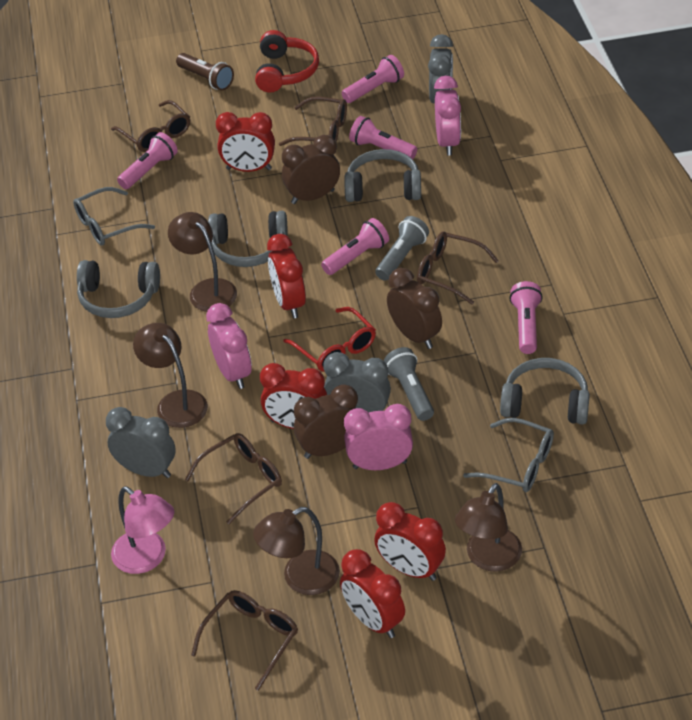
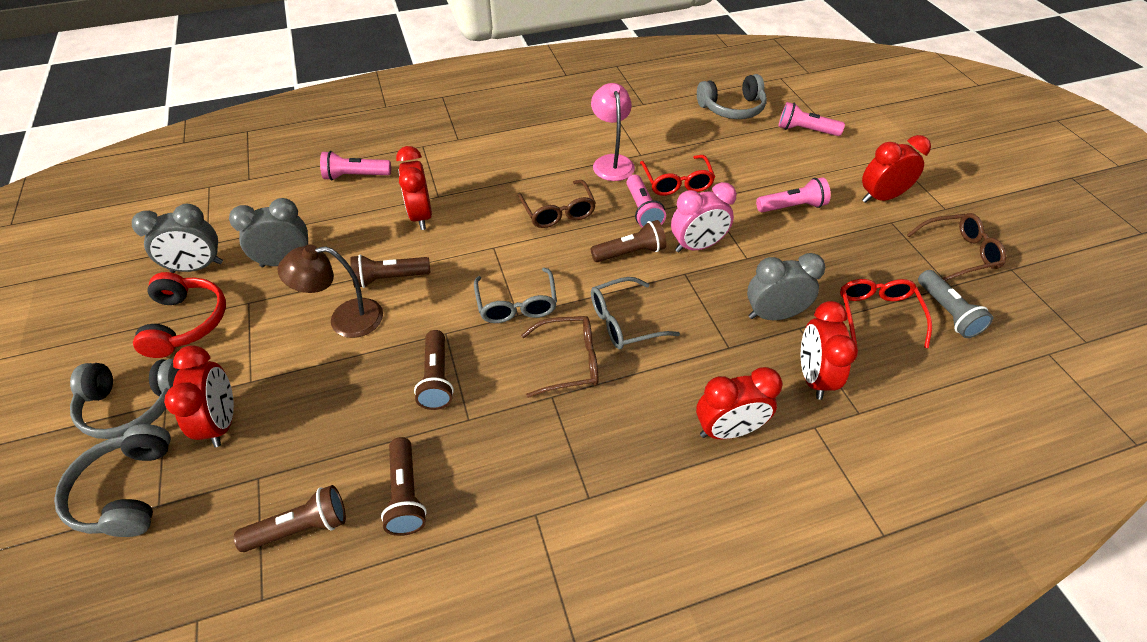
brown clock: [282,135,340,204] [294,384,358,459] [387,268,442,349] = 3 -> none = 0
brown flashlight: [176,53,234,91] = 1 -> [234,485,346,552] [350,255,431,288] [381,437,427,536] [414,330,454,410] [591,220,666,262] = 5
brown glasses: [111,100,190,152] [185,433,282,524] [191,590,298,691] [279,97,347,146] [417,232,499,305] = 5 -> [518,180,596,228] [521,316,598,398] [907,213,1006,281] = 3
brown lamp: [133,323,208,428] [168,212,237,312] [253,507,340,595] [455,483,522,572] = 4 -> [278,244,383,338] = 1
grey flashlight: [375,216,429,281] [384,347,434,421] = 2 -> [918,270,993,338] = 1
grey headphones: [77,260,160,318] [208,211,288,267] [344,149,421,202] [500,358,590,425] = 4 -> [54,424,171,537] [70,359,179,439] [697,74,767,119] = 3
pink clock: [206,303,252,389] [344,404,413,470] [434,75,461,156] = 3 -> [671,182,736,252] = 1
pink flashlight: [117,132,178,189] [321,218,389,275] [342,55,404,103] [349,116,417,159] [509,281,543,354] = 5 -> [320,151,391,181] [626,175,666,228] [756,177,831,212] [779,102,845,136] = 4
red glasses: [283,307,376,372] = 1 -> [640,155,715,196] [840,279,932,348] = 2

